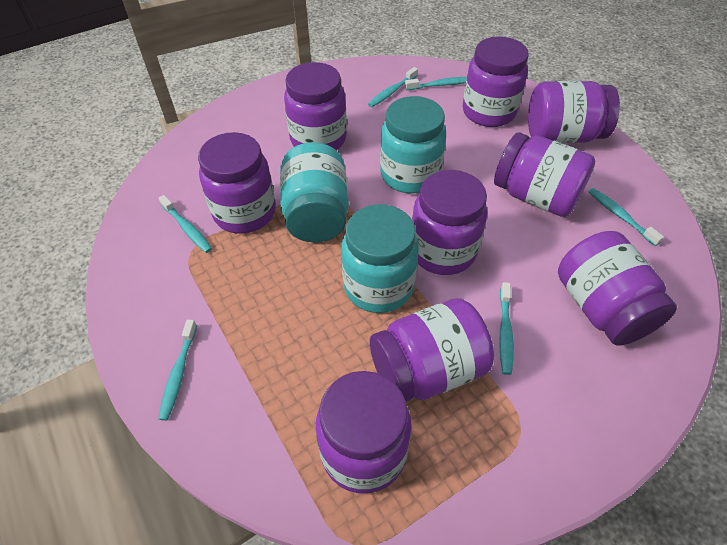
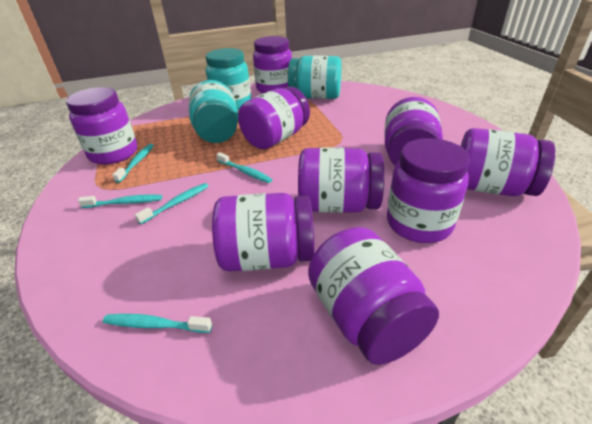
turquoise toothbrush: [158,320,197,421] [159,195,212,253] [368,67,418,107] [405,77,467,90] [499,282,514,375] [589,188,664,246] = 6 -> [78,194,162,208] [103,314,212,333] [112,144,154,183] [135,183,209,224] [216,152,273,183] = 5

